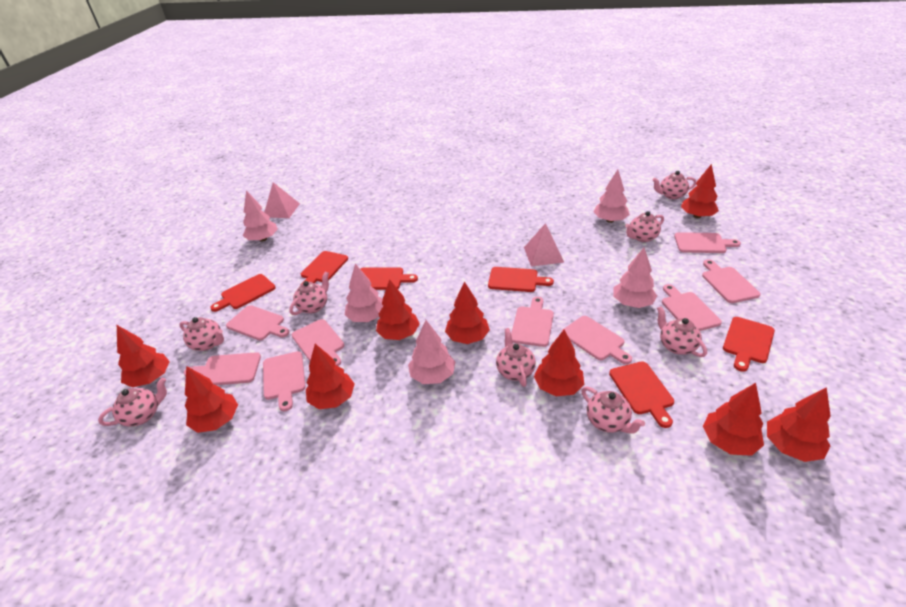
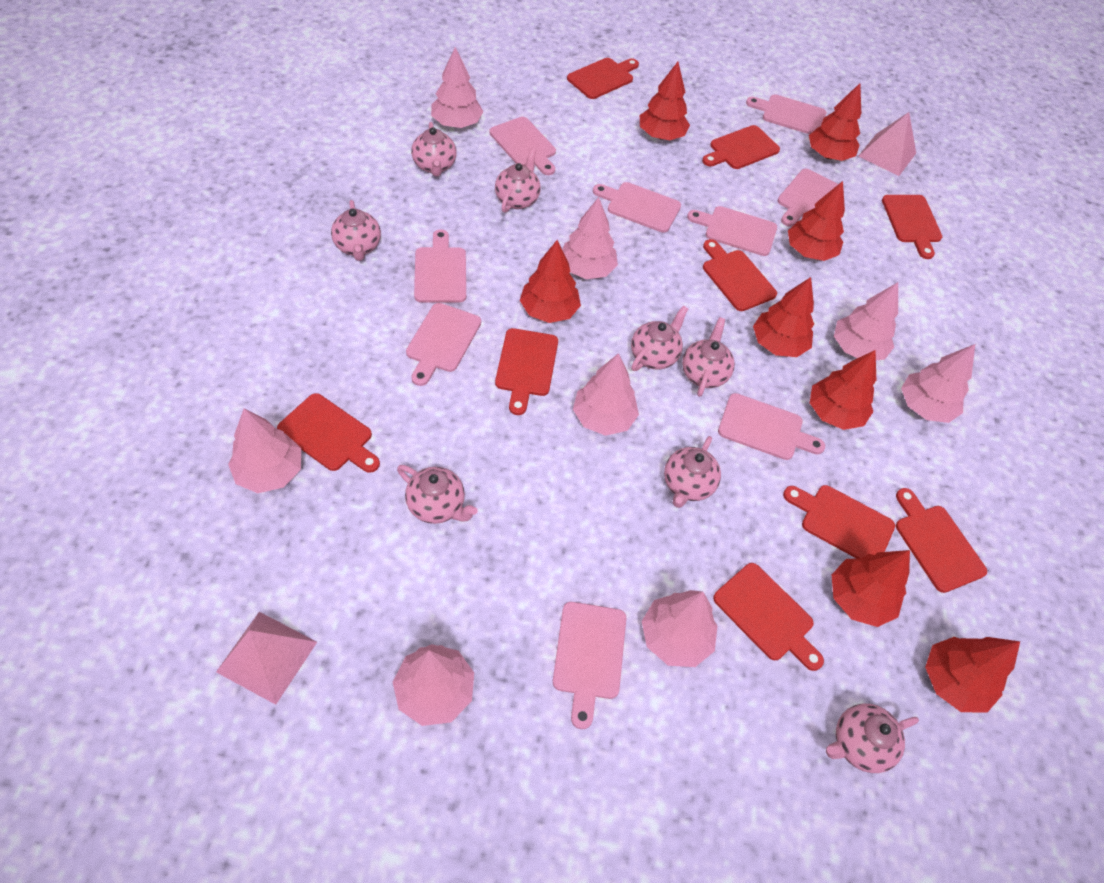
pink tree: [243,190,278,242] [345,264,383,322] [408,320,455,384] [593,169,630,223] [613,248,657,308] = 5 -> [228,409,301,493] [393,644,474,726] [431,47,484,128] [562,197,618,279] [573,353,639,436] [642,590,717,667] [834,282,898,360] [901,344,975,423] = 8
red cutting board: [210,274,276,312] [301,251,348,284] [361,267,418,290] [488,267,554,292] [609,361,674,428] [723,317,775,372] = 6 -> [277,393,380,473] [495,328,558,415] [567,58,639,99] [702,125,780,169] [703,239,777,311] [713,563,824,671] [783,485,895,558] [882,195,942,259] [896,488,987,593] = 9
red tree: [117,325,170,387] [185,366,238,433] [306,344,355,409] [376,279,420,340] [445,282,490,344] [534,330,584,396] [681,164,719,218] [703,383,764,456] [767,387,831,462] = 9 -> [520,240,581,323] [640,62,690,140] [753,277,814,357] [788,181,845,261] [809,83,861,161] [810,350,876,430] [832,550,910,627] [925,637,1020,713] = 8

